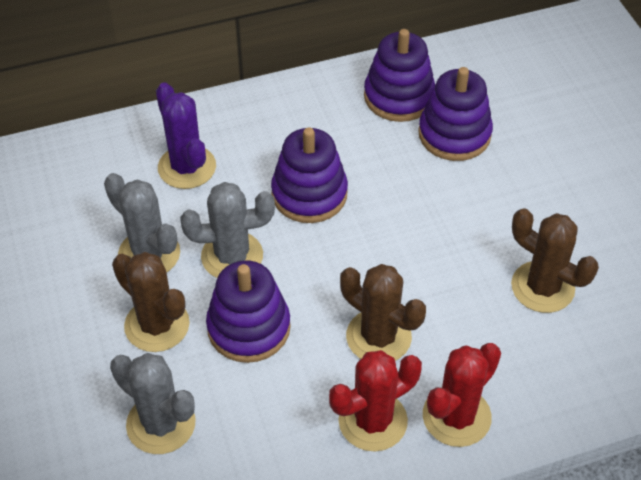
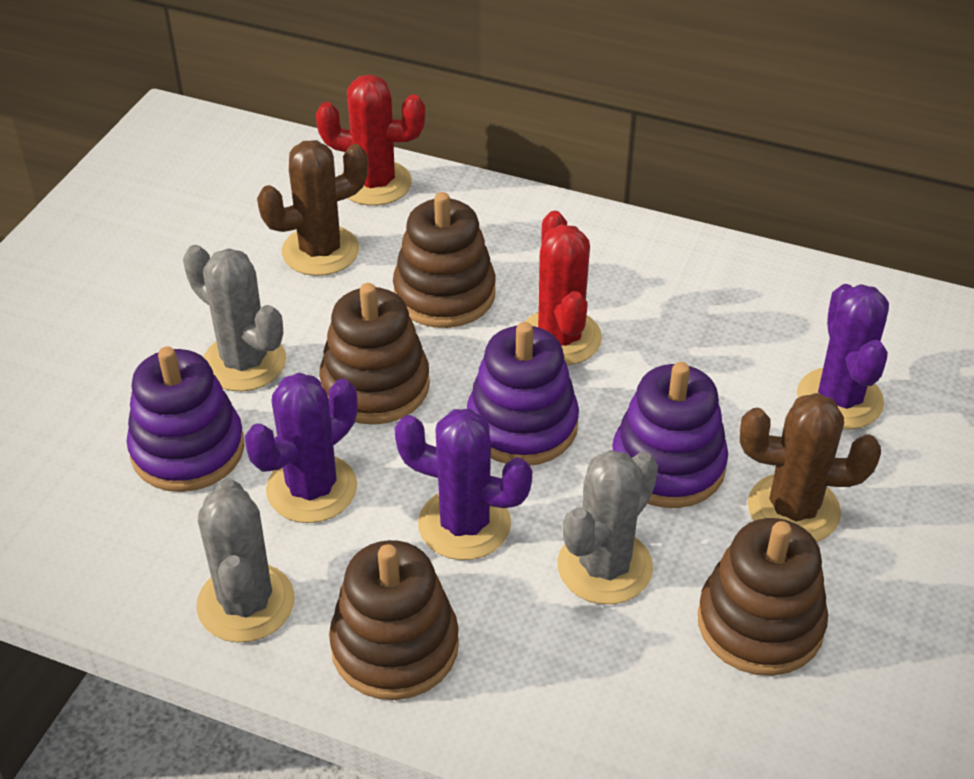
brown cactus: [112,252,190,352] [340,264,426,361] [511,208,599,313] = 3 -> [257,140,368,276] [740,393,881,542] = 2
brown stacking toy: none = 0 -> [320,283,430,425] [329,540,459,700] [393,192,496,328] [698,518,828,676] = 4
purple cactus: [156,82,216,189] = 1 -> [244,373,358,523] [394,408,532,560] [797,284,889,430] = 3
purple stacking toy: [206,260,291,363] [271,127,348,223] [364,29,435,122] [418,67,493,161] = 4 -> [127,346,245,492] [467,322,579,465] [612,362,728,508] = 3

